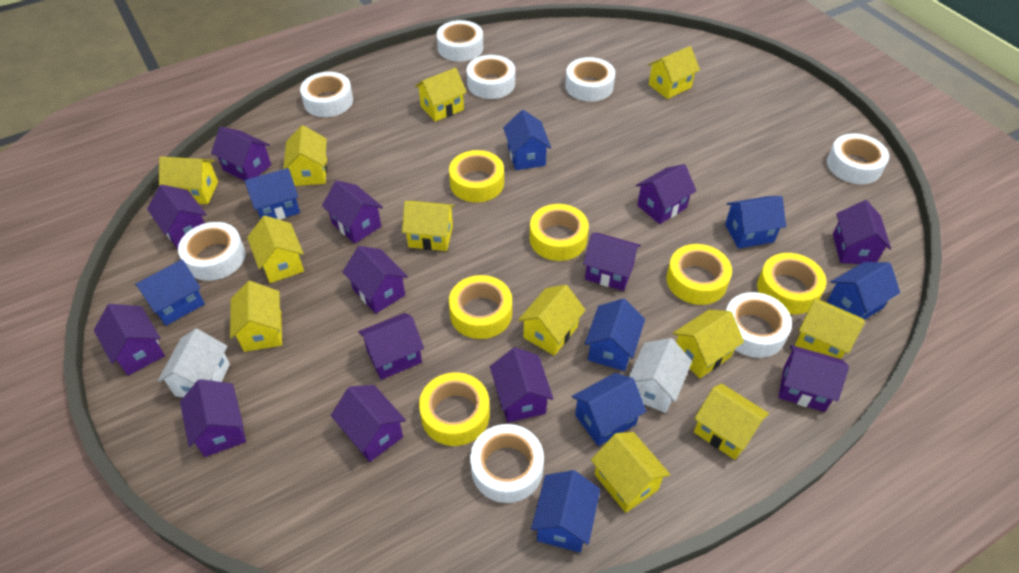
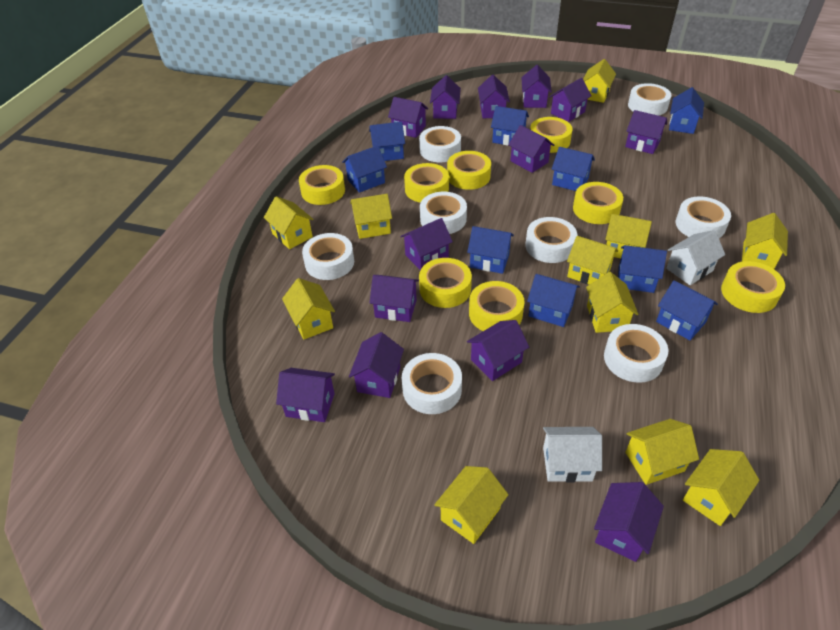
blue house: [135,260,205,326] [244,168,300,220] [503,110,551,170] [531,470,600,553] [572,373,646,446] [585,298,645,371] [725,196,786,249] [827,262,900,320] = 8 -> [342,146,387,193] [369,122,405,161] [467,226,514,274] [491,106,529,146] [527,274,580,327] [552,147,595,191] [618,245,667,293] [656,280,718,340] [669,87,704,134] = 9
yellow house: [159,157,218,204] [230,281,282,352] [247,216,304,283] [283,125,327,186] [402,201,455,251] [415,68,467,122] [518,285,586,356] [591,432,670,513] [648,46,700,99] [673,310,744,378] [694,383,769,460] [795,298,865,359] = 12 -> [264,196,314,249] [282,278,335,340] [350,194,392,239] [434,466,509,544] [567,236,618,285] [583,59,616,103] [586,272,638,333] [605,214,652,258] [625,419,699,485] [683,449,759,526] [742,213,788,269] = 11
yellow tape: [419,372,490,446] [449,150,504,203] [449,275,512,339] [530,204,589,261] [666,244,732,305] [757,253,826,314] = 6 -> [299,165,345,205] [404,163,449,203] [419,258,472,308] [447,151,491,190] [469,281,525,331] [530,117,572,153] [573,182,623,224] [721,261,785,313] = 8

